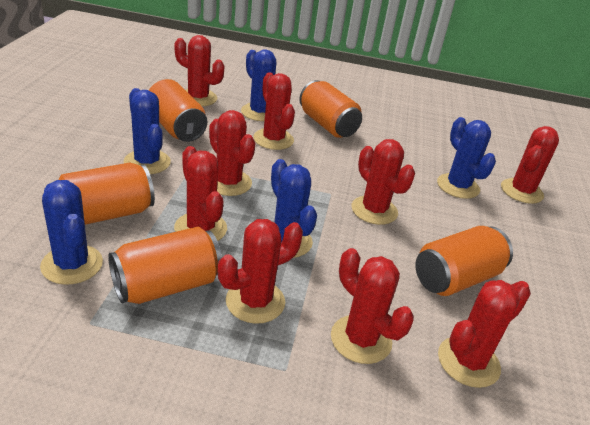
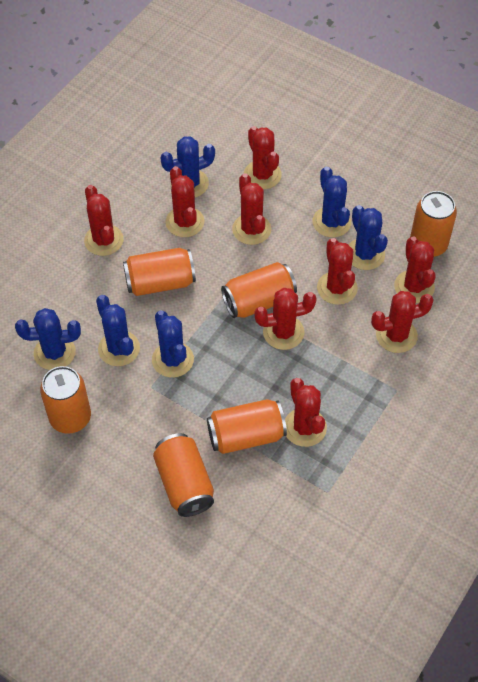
blue cactus: [40,180,103,285] [124,88,171,174] [241,49,276,121] [271,159,317,258] [437,117,496,199] = 5 -> [15,308,81,370] [96,295,140,366] [152,310,194,378] [160,136,215,197] [312,166,351,237] [348,205,388,270] = 6
orange can: [58,163,155,225] [108,227,222,304] [149,79,207,142] [299,80,362,138] [415,226,513,296] = 5 -> [40,366,91,434] [123,248,196,296] [153,433,214,517] [207,399,287,454] [221,262,297,318] [410,191,457,257] = 6

